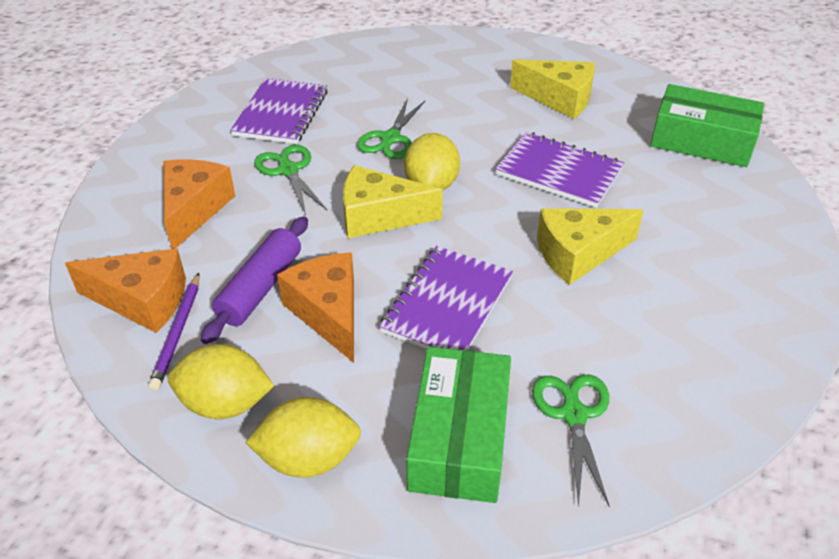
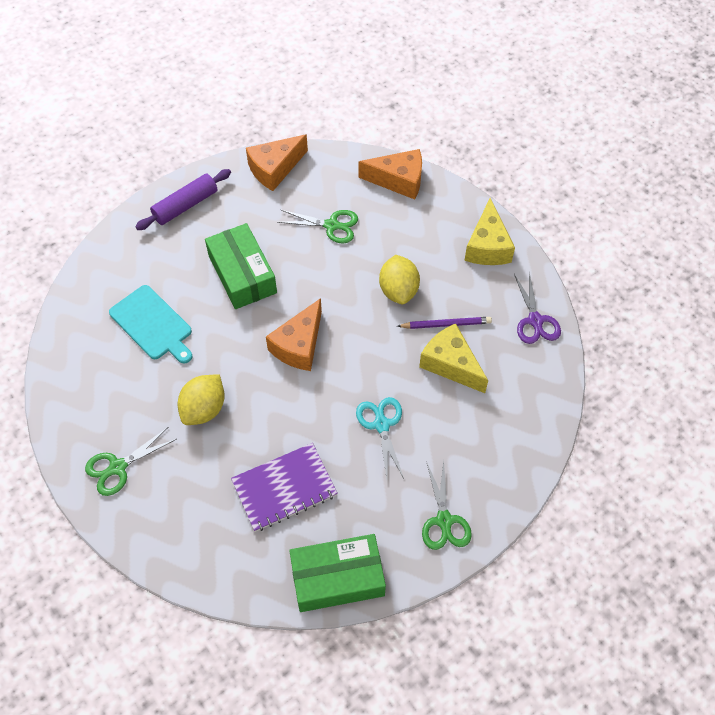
purple notebook: [230,78,328,144] [379,246,513,350] [495,132,624,208] = 3 -> [231,443,338,532] = 1
purple scissors: none = 0 -> [514,272,561,344] = 1
turquoise cutting board: none = 0 -> [109,285,192,363] = 1
turquoise scissors: none = 0 -> [356,397,404,479] = 1
yellow cheese: [343,165,443,238] [510,60,595,119] [537,208,644,285] = 3 -> [419,324,488,393] [464,198,515,265] = 2
yellow lemon: [168,344,274,419] [246,397,361,478] [404,133,460,190] = 3 -> [178,374,225,425] [379,255,420,304] = 2

